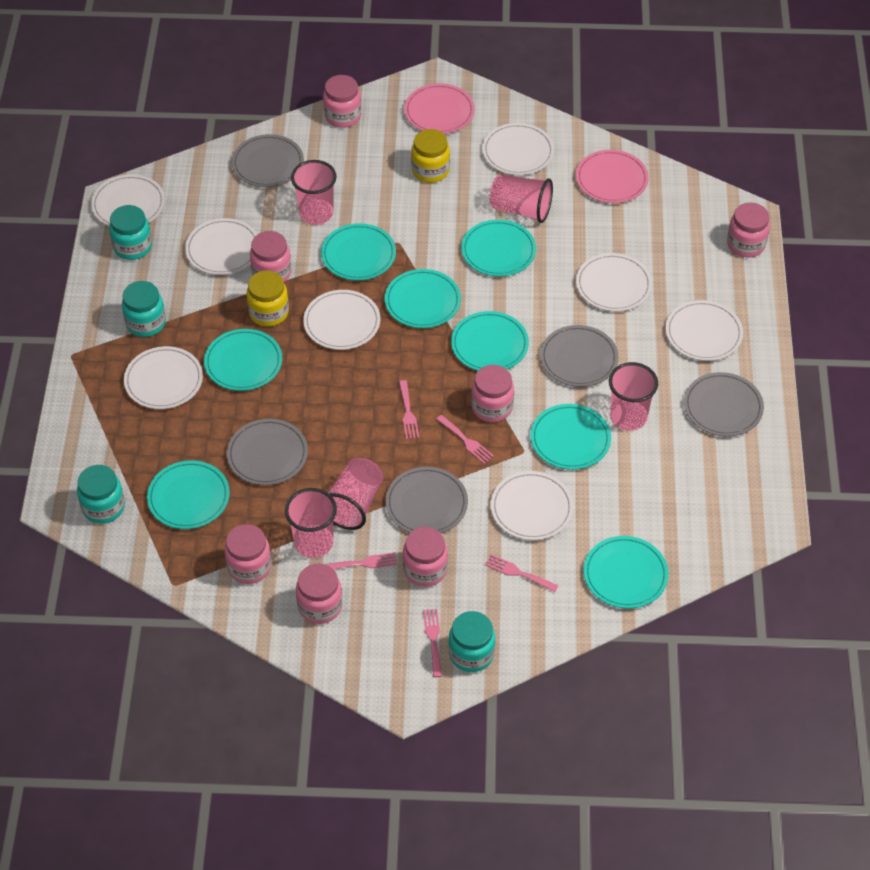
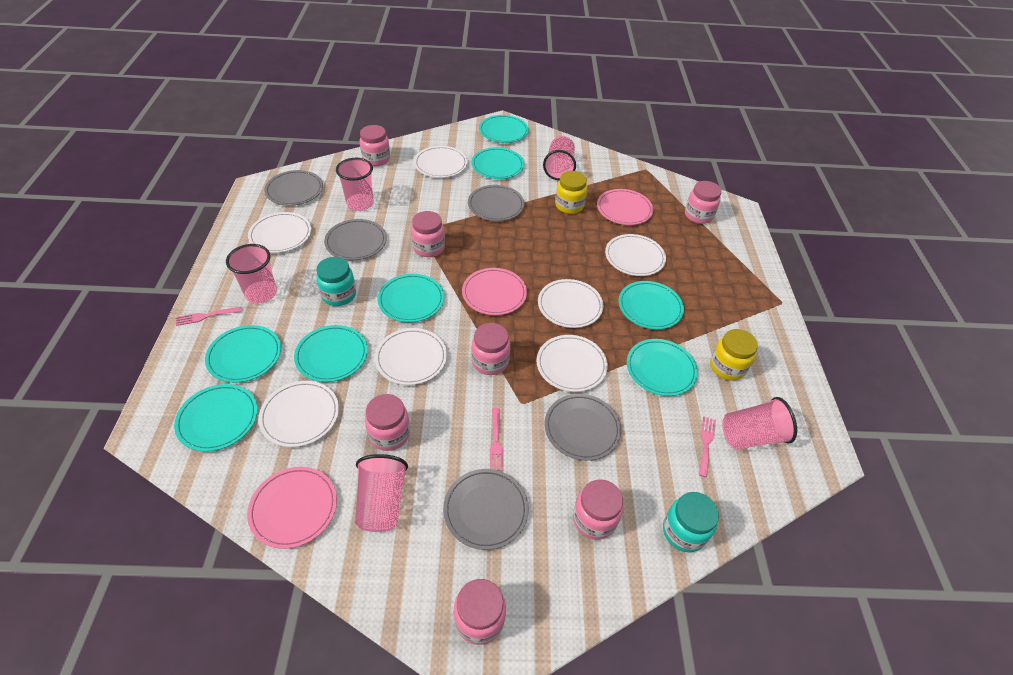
pink fork: [325,552,397,570] [399,380,419,439] [423,609,442,677] [436,415,494,464] [485,554,558,592] = 5 -> [176,307,242,326] [490,408,504,471] [699,416,716,477] = 3
pink plate: [404,83,475,134] [576,150,649,203] = 2 -> [247,467,337,549] [462,268,527,315] [597,189,653,225] = 3
turquoise jar: [77,465,125,524] [109,205,152,260] [122,281,166,337] [448,611,495,672] = 4 -> [316,257,356,306] [663,492,719,552] = 2
white plate: [91,174,165,226] [124,346,203,409] [185,218,258,275] [303,290,380,350] [482,123,554,175] [491,471,573,540] [576,253,652,312] [666,300,743,361] = 8 -> [248,212,311,253] [259,381,339,447] [375,328,447,385] [414,146,468,178] [537,335,608,392] [538,279,603,328] [605,234,666,276] = 7

